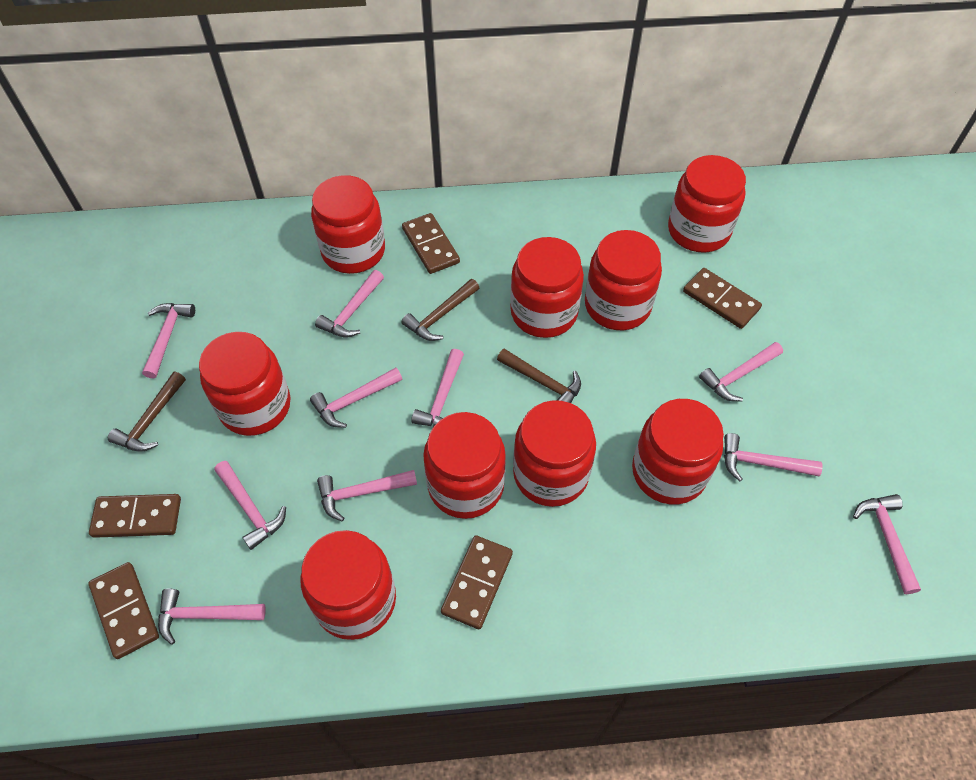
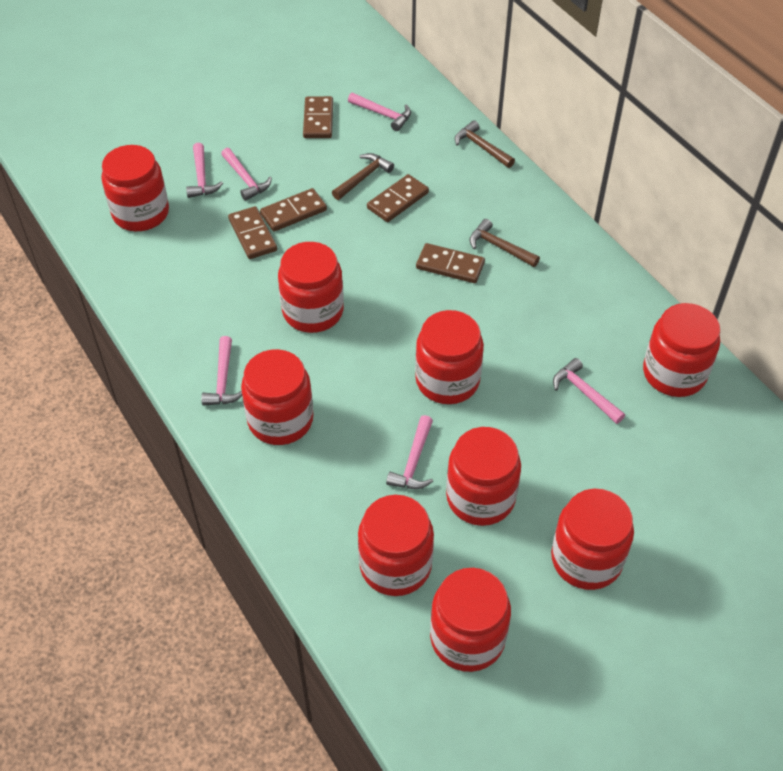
pink hammer: [142,303,195,379] [158,588,266,645] [214,461,286,550] [310,368,402,428] [315,270,384,338] [317,470,417,521] [411,349,464,427] [699,342,783,401] [724,433,823,481] [853,494,921,594] = 10 -> [186,143,223,198] [201,336,242,406] [221,148,272,201] [348,93,411,131] [386,415,433,489] [553,358,625,424] = 6

